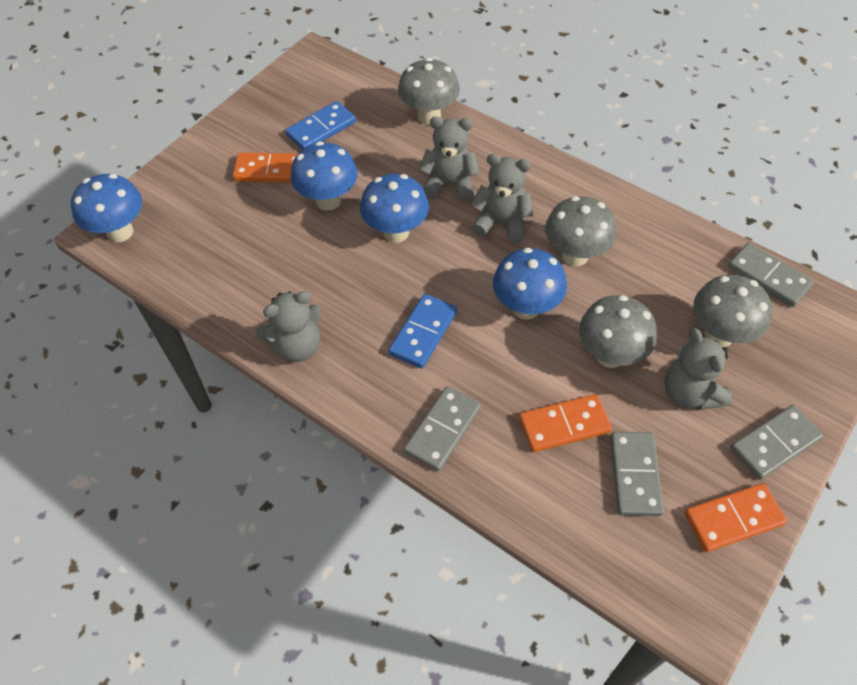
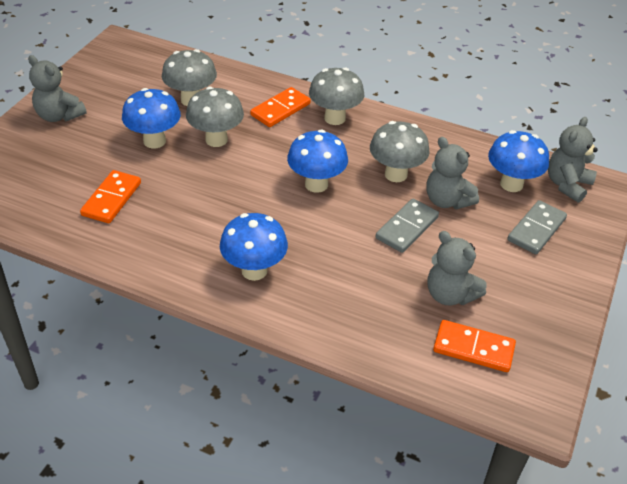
blue domino: [286,101,356,149] [388,294,457,368] = 2 -> none = 0
grey domino: [404,386,481,471] [610,432,664,516] [728,242,814,307] [730,405,823,480] = 4 -> [376,198,439,253] [507,200,567,255] = 2

